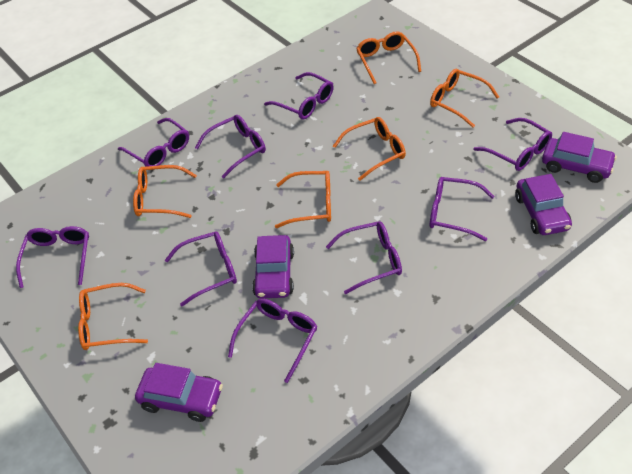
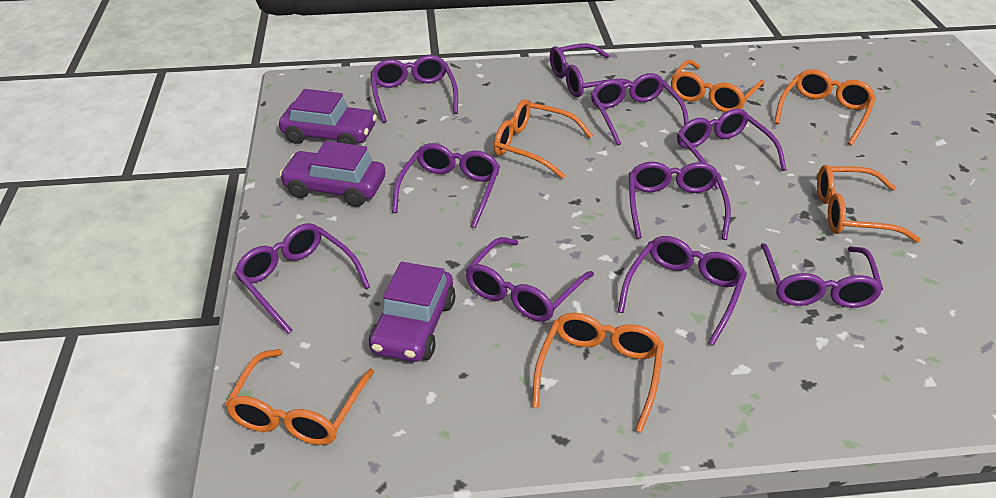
purple car: [135,363,223,422] [252,235,294,299] [515,174,572,235] [542,132,617,183] = 4 -> [279,89,377,145] [279,141,386,207] [369,262,455,362] = 3
purple glasses: [16,226,89,288] [118,118,189,167] [165,231,237,306] [195,115,266,179] [228,299,317,383] [264,72,334,119] [326,221,402,294] [430,177,495,241] [473,118,552,171] = 9 -> [234,223,370,334] [371,55,458,123] [392,143,500,228] [466,237,594,322] [550,43,633,97] [591,73,689,146] [618,236,747,346] [629,161,731,240] [677,108,787,190] [760,243,883,308] = 10

